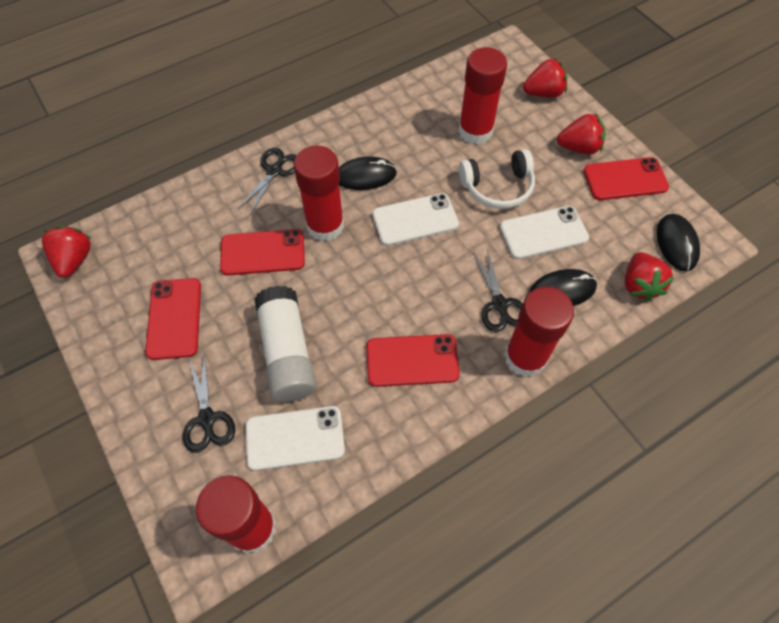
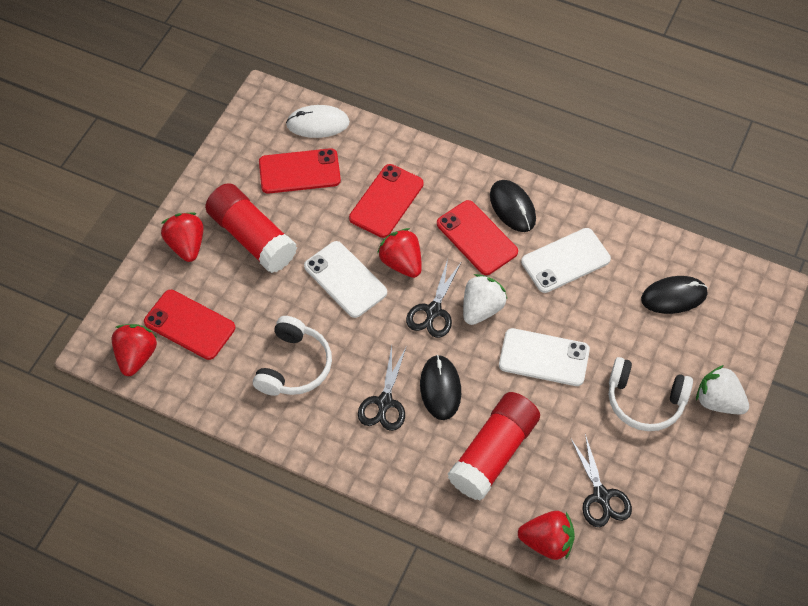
red glue stick: [196,475,276,554] [294,145,344,241] [458,47,507,145] [504,286,574,377] = 4 -> [205,183,297,273] [448,392,540,501] = 2
white glue stick: [254,286,316,402] = 1 -> none = 0
white headphones: [459,149,535,209] = 1 -> [253,316,332,396] [609,357,693,431] = 2
white mouse: none = 0 -> [286,105,350,138] = 1
white strawberry: none = 0 -> [463,274,507,325] [696,365,749,415] = 2

